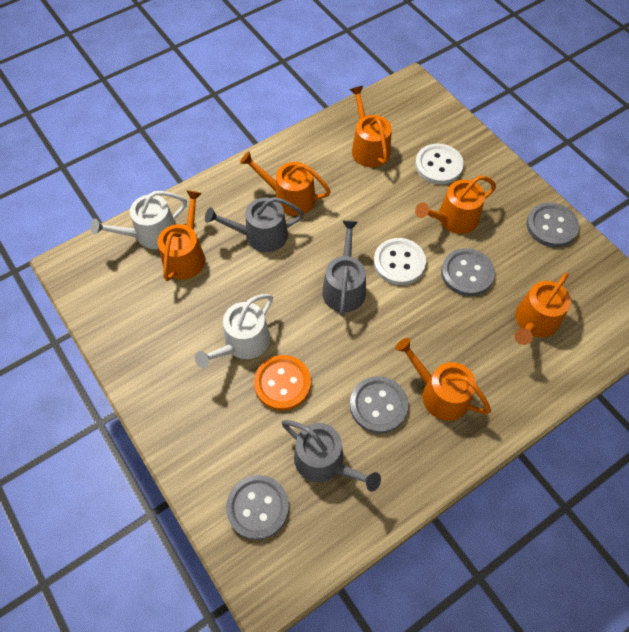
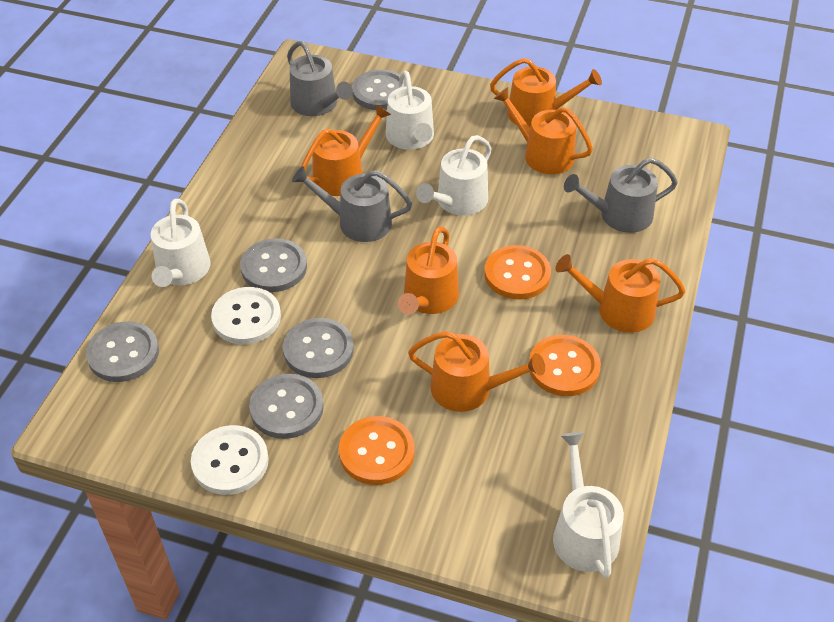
grey button: [226,475,289,540] [350,376,408,434] [441,248,495,296] [527,203,579,247] = 4 -> [86,321,159,382] [240,238,307,292] [249,374,324,439] [283,318,354,378] [352,69,406,110] = 5
orange button: [254,355,311,411] = 1 -> [339,416,415,485] [484,245,551,299] [529,335,601,396] = 3
white watering can: [91,191,187,249] [195,294,273,368] = 2 -> [151,199,211,287] [386,70,434,150] [416,135,492,216] [553,432,624,578] = 4

